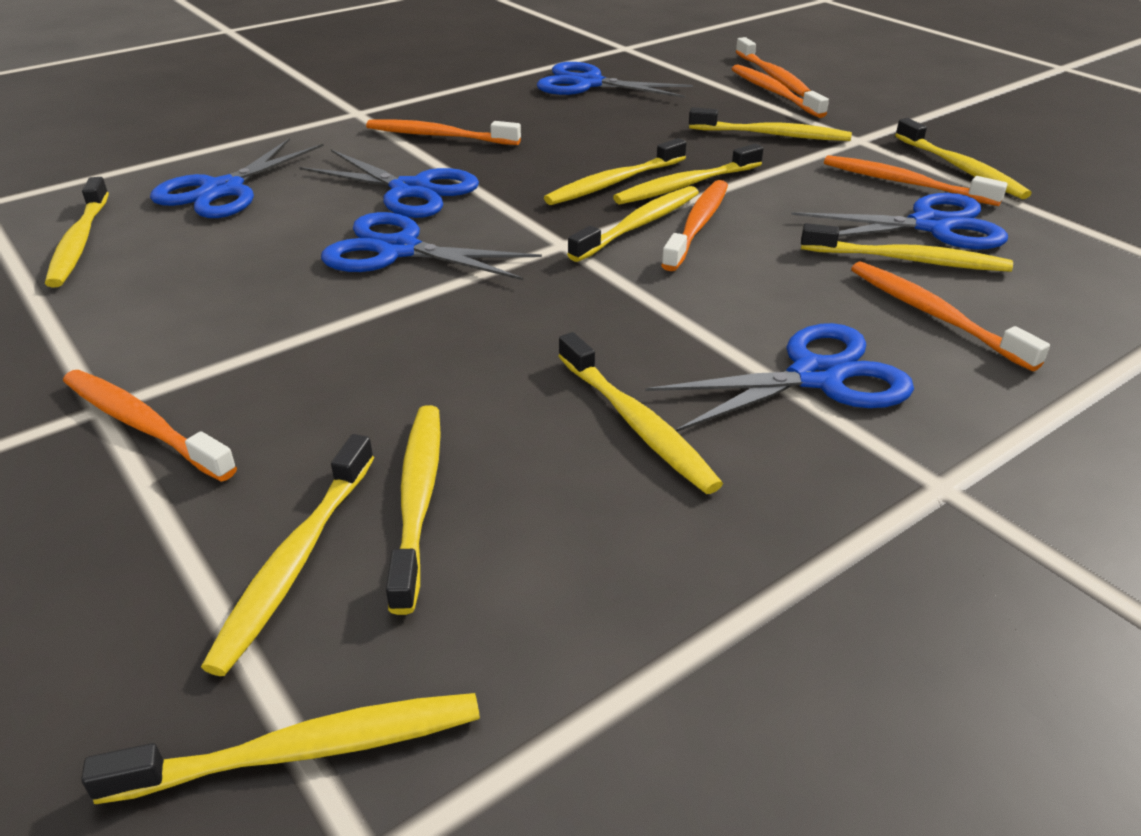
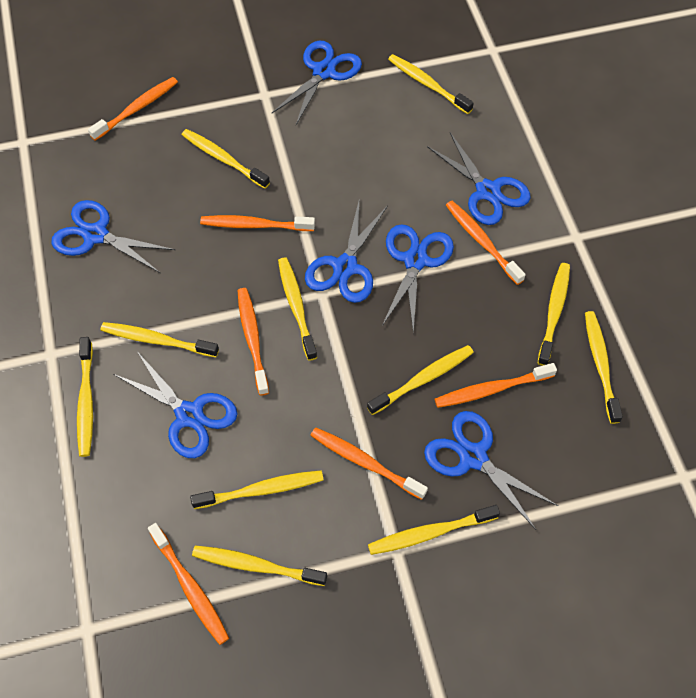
blue scissors: [150,138,324,218] [299,150,479,218] [321,212,542,280] [537,62,693,98] [645,323,914,432] [791,193,1008,250] = 6 -> [51,200,175,273] [114,351,237,458] [272,41,362,125] [305,202,388,303] [382,224,454,333] [424,411,558,530] [427,133,531,225] = 7

